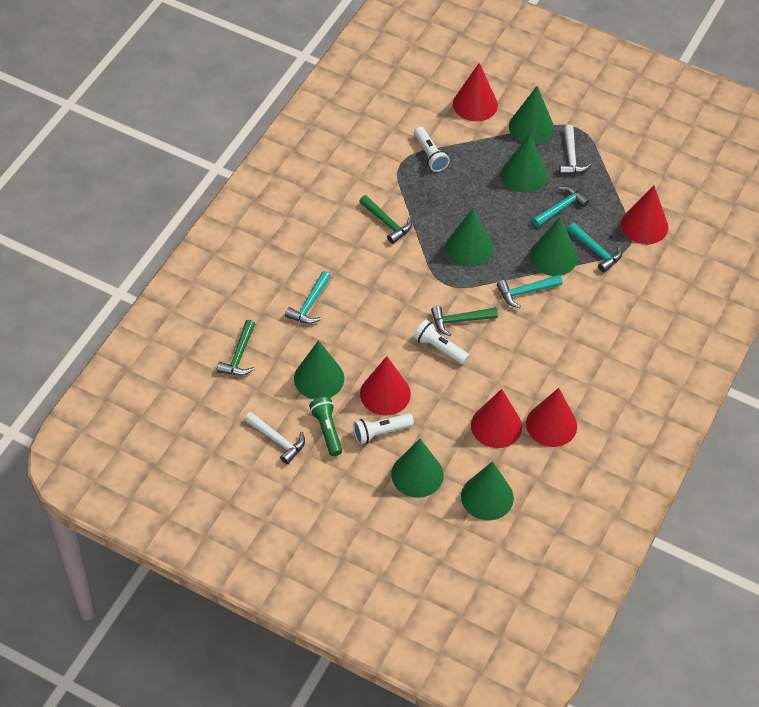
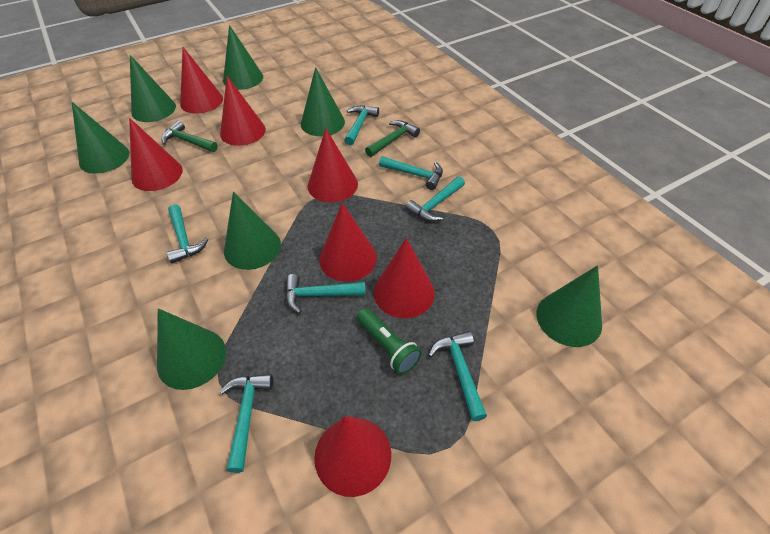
green hammer: [217,320,255,376] [359,195,412,244] [431,306,498,336] = 3 -> [161,121,218,152] [365,120,420,157] = 2
red cone: [360,356,411,415] [453,63,498,121] [471,389,522,448] [526,388,577,447] [621,186,668,244] = 5 -> [129,118,183,191] [180,47,223,113] [220,76,266,146] [308,128,358,203] [314,416,391,497] [319,203,377,282] [374,238,435,318] = 7
turquoise hammer: [285,271,331,324] [497,275,562,308] [532,186,590,227] [567,223,622,273] = 4 -> [167,204,208,264] [220,374,273,473] [285,274,366,314] [344,105,379,145] [379,156,443,190] [405,176,465,222] [428,331,487,421] = 7
white flashlight: [353,413,414,444] [414,127,450,172] [414,319,469,364] = 3 -> none = 0
white hammer: [244,412,305,464] [559,125,592,175] = 2 -> none = 0

